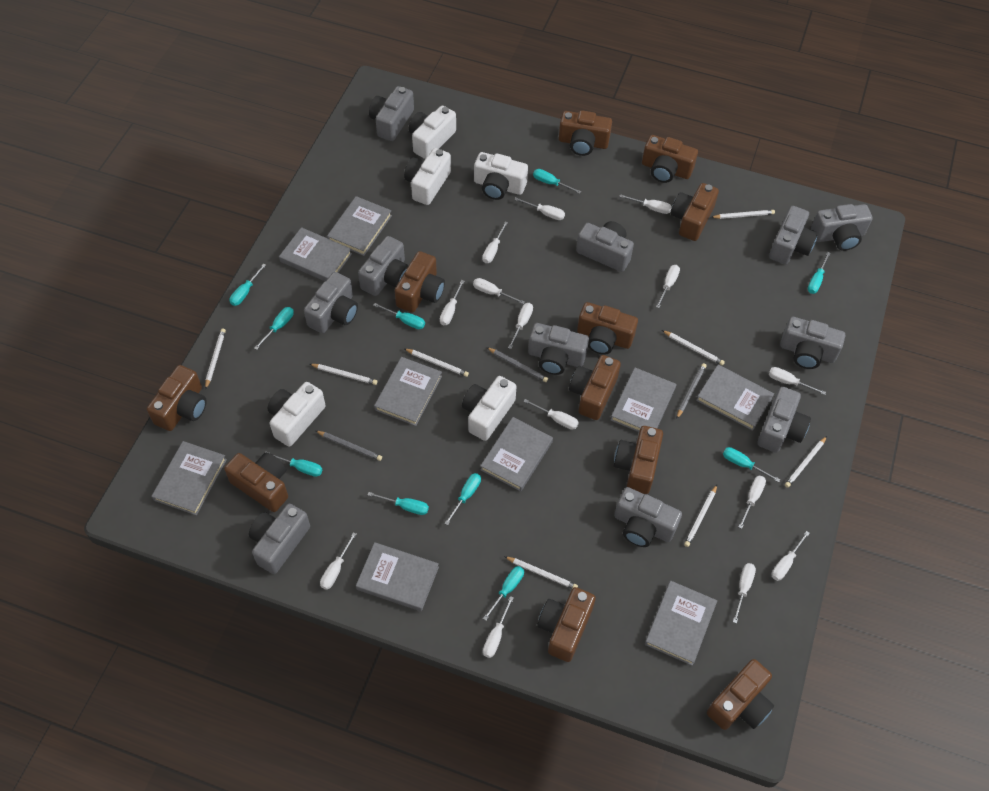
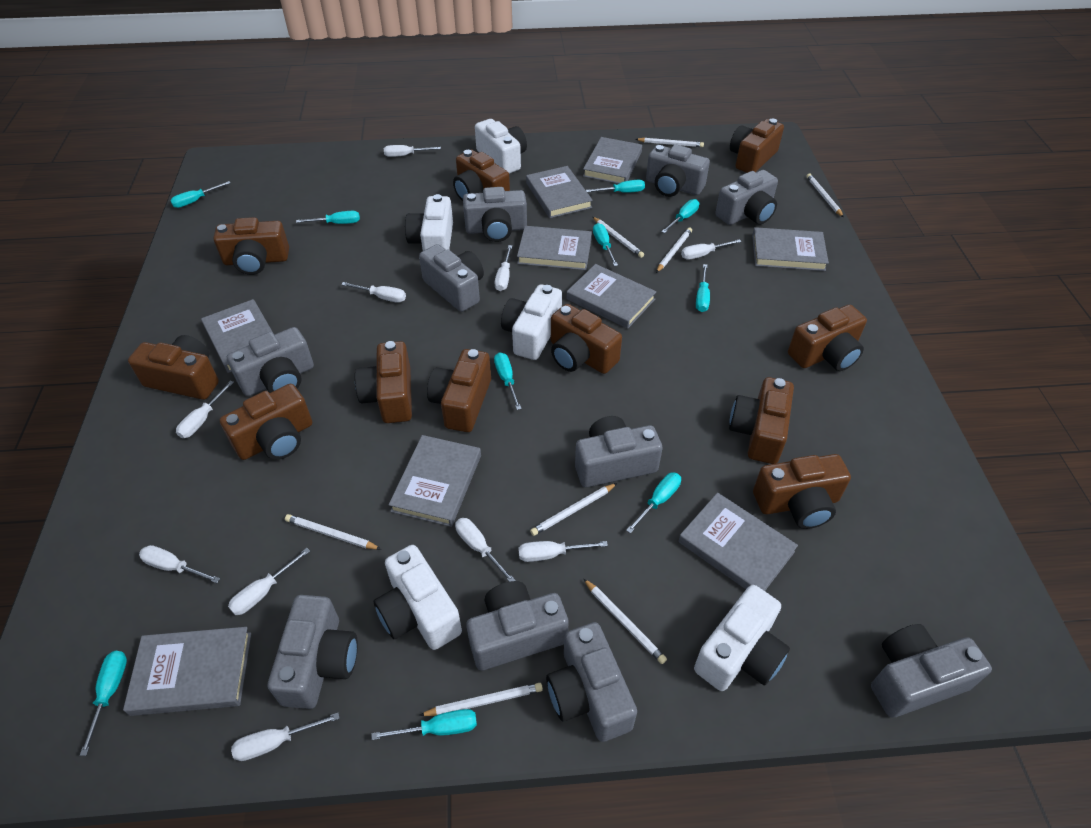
grey camera: [249,503,310,574] [304,272,358,333] [358,236,409,296] [369,86,414,141] [528,323,589,375] [576,221,634,272] [614,487,682,547] [757,386,811,453] [769,206,818,264] [780,317,845,369] [811,204,873,251] = 11 -> [227,327,314,396] [268,595,358,709] [419,244,484,312] [463,187,527,242] [466,581,569,671] [546,622,637,742] [575,416,663,487] [646,144,710,197] [715,170,778,225] [871,624,992,718] = 10
grey pencil: [316,431,382,461] [487,347,548,382] [677,363,706,418] = 3 -> none = 0
white screwdriver: [320,532,357,590] [440,280,464,325] [473,278,525,304] [482,221,508,263] [483,596,514,658] [508,303,533,349] [515,197,565,220] [523,399,579,430] [619,194,672,214] [656,265,680,308] [733,563,756,624] [738,476,766,529] [769,367,826,395] [771,531,810,581] = 14 -> [139,545,220,583] [176,380,234,438] [228,548,310,615] [231,713,340,761] [341,282,406,303] [384,145,441,157] [455,518,516,582] [494,245,512,291] [518,541,608,562] [681,239,742,260] = 10

